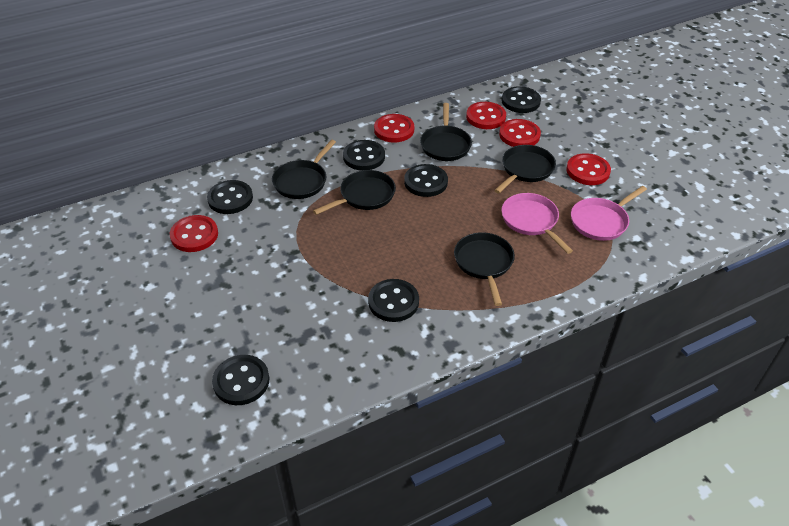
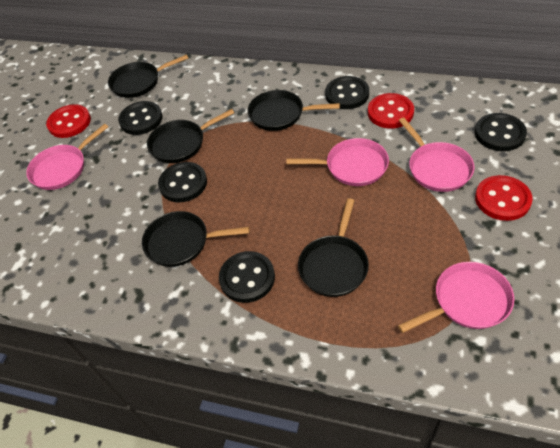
black button: [207,180,253,214] [212,355,269,405] [343,140,385,171] [368,279,419,322] [404,164,448,197] [502,86,541,113] = 6 -> [118,101,163,135] [158,162,207,203] [219,251,275,303] [325,76,369,109] [475,113,527,151] = 5
pink pan: [501,193,573,254] [571,186,647,241] = 2 -> [26,124,108,190] [287,138,389,186] [398,262,514,333] [399,117,475,192] = 4
red button: [170,215,218,252] [374,114,414,143] [466,102,506,129] [499,119,541,147] [566,153,611,185] = 5 -> [46,104,91,138] [368,93,414,129] [475,175,533,221] = 3

